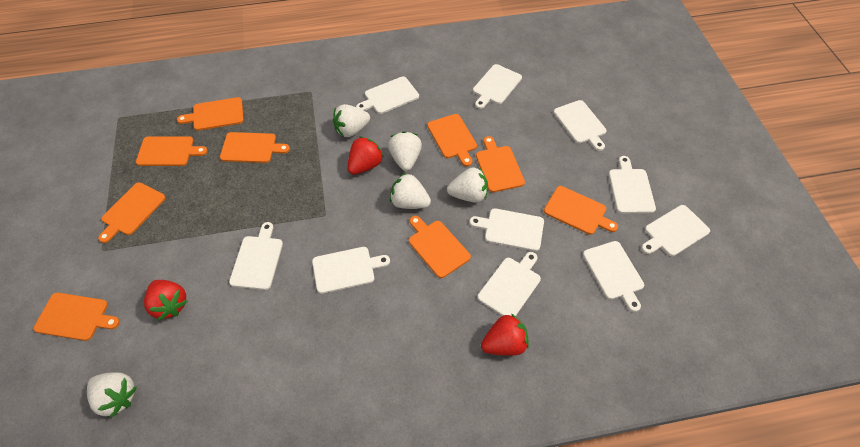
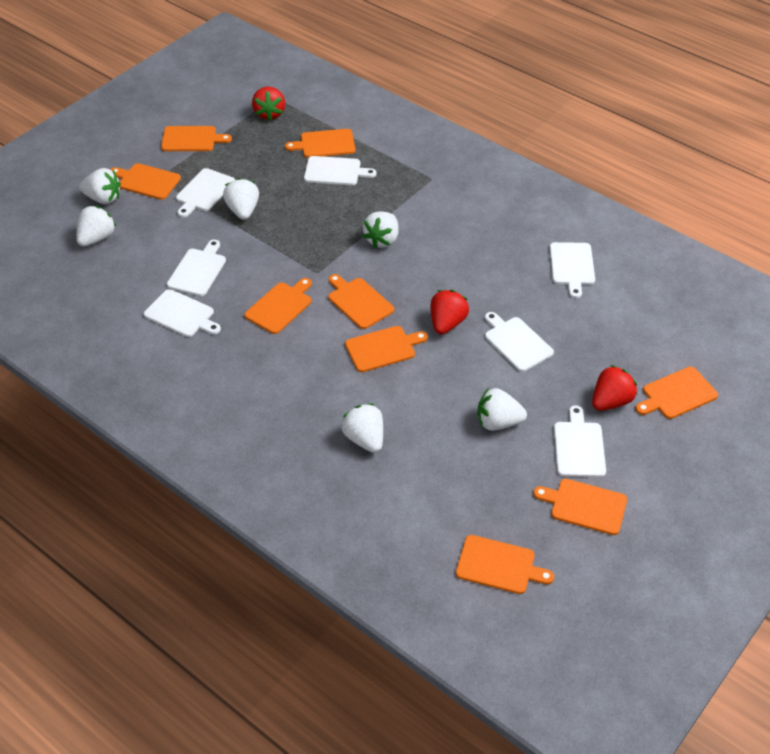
white cutting board: [229,222,283,290] [312,247,390,294] [356,76,419,114] [470,208,544,251] [473,64,522,109] [478,252,541,316] [554,100,607,151] [583,241,644,312] [609,156,656,213] [641,205,710,256] = 10 -> [144,289,221,337] [167,240,226,296] [176,168,235,217] [304,156,376,185] [485,312,554,372] [550,242,595,298] [554,405,606,477] = 7
white strawberry: [87,372,137,418] [333,104,370,137] [388,131,422,171] [390,173,431,209] [447,167,488,203] = 5 -> [76,206,116,246] [79,168,121,204] [223,178,259,220] [341,404,383,453] [363,211,399,248] [477,388,527,431] = 6

